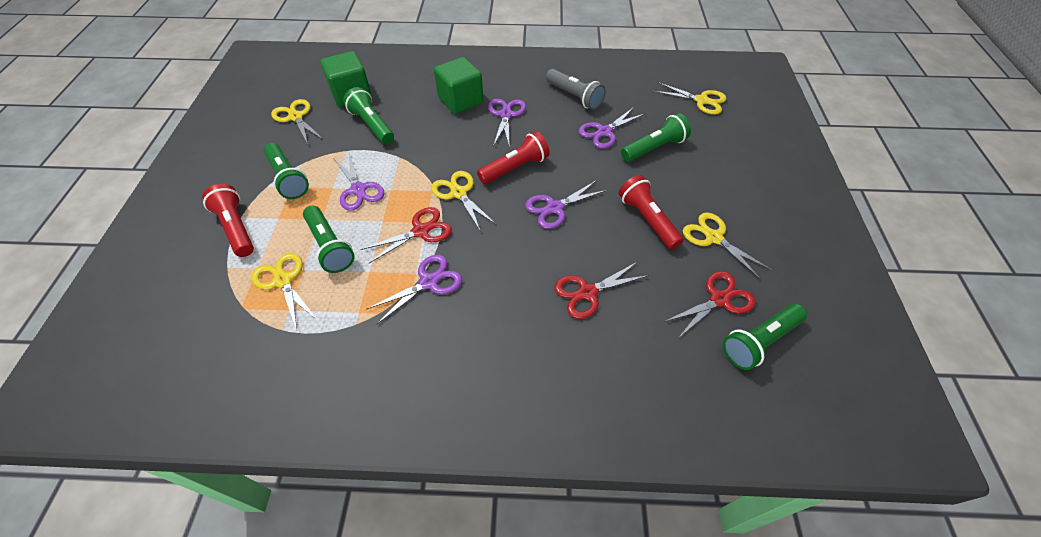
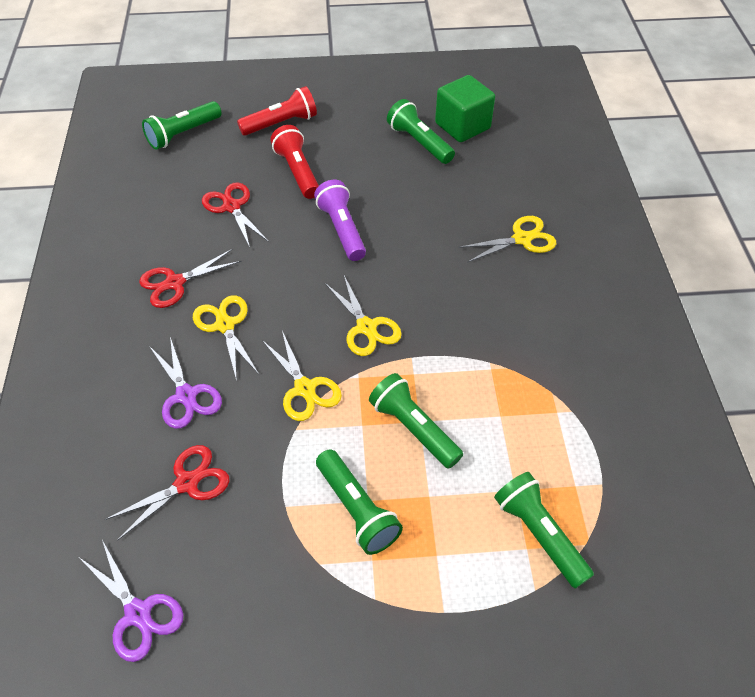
green cube: [320,51,371,107] [434,57,483,114] = 2 -> [435,75,495,142] = 1
grey flashlight: [546,69,606,110] = 1 -> none = 0
purple flashlight: none = 0 -> [314,180,366,261] = 1
purple scissors: [333,153,384,211] [366,255,462,324] [488,99,526,148] [525,180,607,229] [578,107,646,149] = 5 -> [80,540,183,662] [149,337,222,429] = 2
red flashlight: [202,184,254,257] [477,131,550,184] [619,175,684,250] = 3 -> [237,86,317,136] [271,125,319,199] = 2
yellow scissors: [252,253,318,330] [271,99,324,144] [431,171,497,232] [653,82,727,115] [683,212,772,280] = 5 -> [193,295,259,381] [262,331,342,421] [325,276,402,356] [458,216,556,263] = 4

